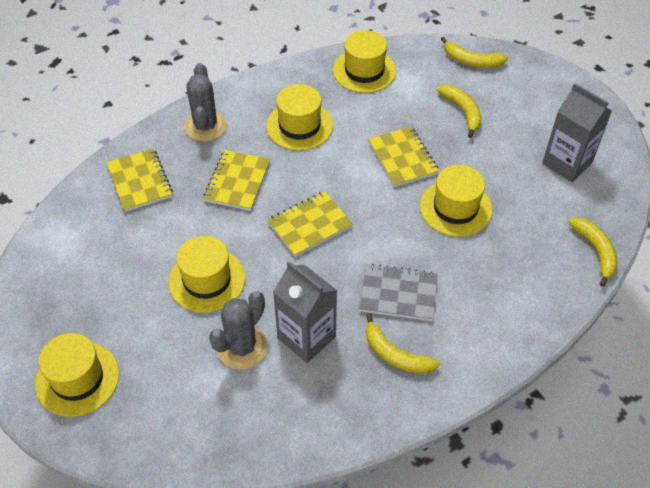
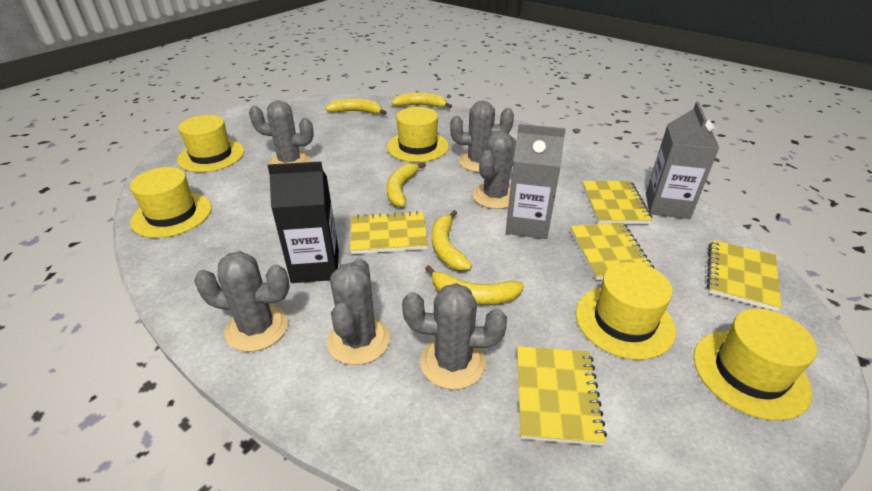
black carton: none = 0 -> [268,161,339,283] = 1
grey cactus: [184,63,227,142] [209,291,268,370] = 2 -> [194,251,290,352] [249,100,314,164] [327,258,390,365] [402,283,507,389] [450,101,514,172] [473,131,516,209] = 6
grey notebook: [359,264,438,321] = 1 -> none = 0
yellow banana: [366,313,440,374] [437,85,481,138] [441,37,508,68] [568,217,617,287] = 4 -> [325,98,387,115] [387,162,426,207] [391,92,452,108] [425,265,524,304] [432,210,472,270] = 5
yellow notebook: [106,148,173,212] [203,150,270,211] [268,191,353,257] [368,127,439,187] = 4 -> [350,211,428,254] [517,346,607,446] [570,222,654,280] [582,181,652,224] [707,240,782,311] = 5

